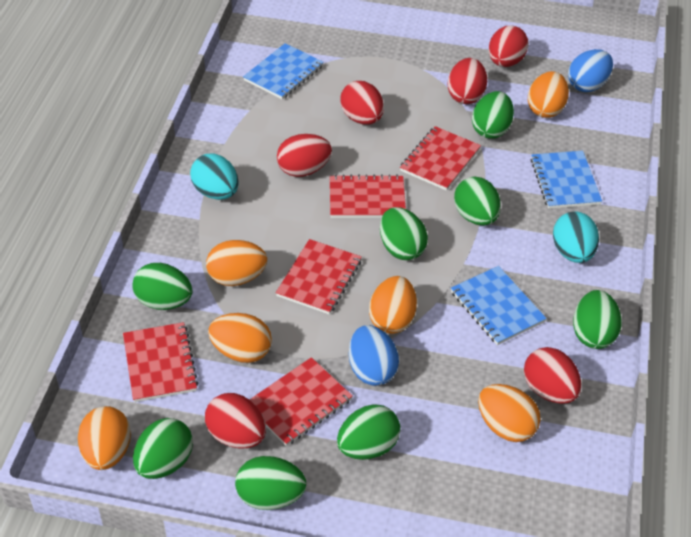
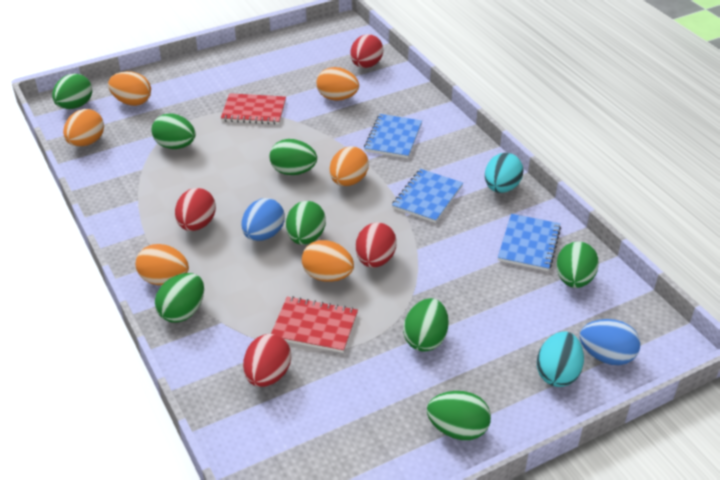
red egg: [205,393,266,449] [277,134,332,177] [340,81,384,125] [448,58,487,104] [489,25,529,67] [524,347,581,404] = 6 -> [175,188,216,231] [243,334,291,387] [350,34,383,68] [356,222,397,268] = 4
red notebook: [123,322,198,402] [249,357,353,446] [276,239,362,314] [330,174,406,218] [400,126,481,191] = 5 -> [221,93,286,125] [271,296,358,353] = 2

